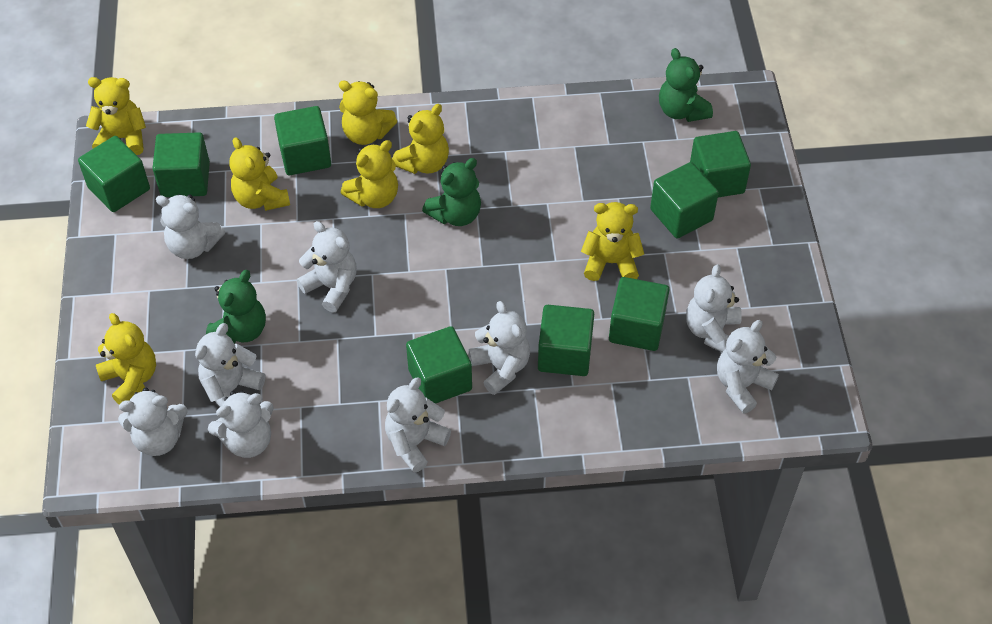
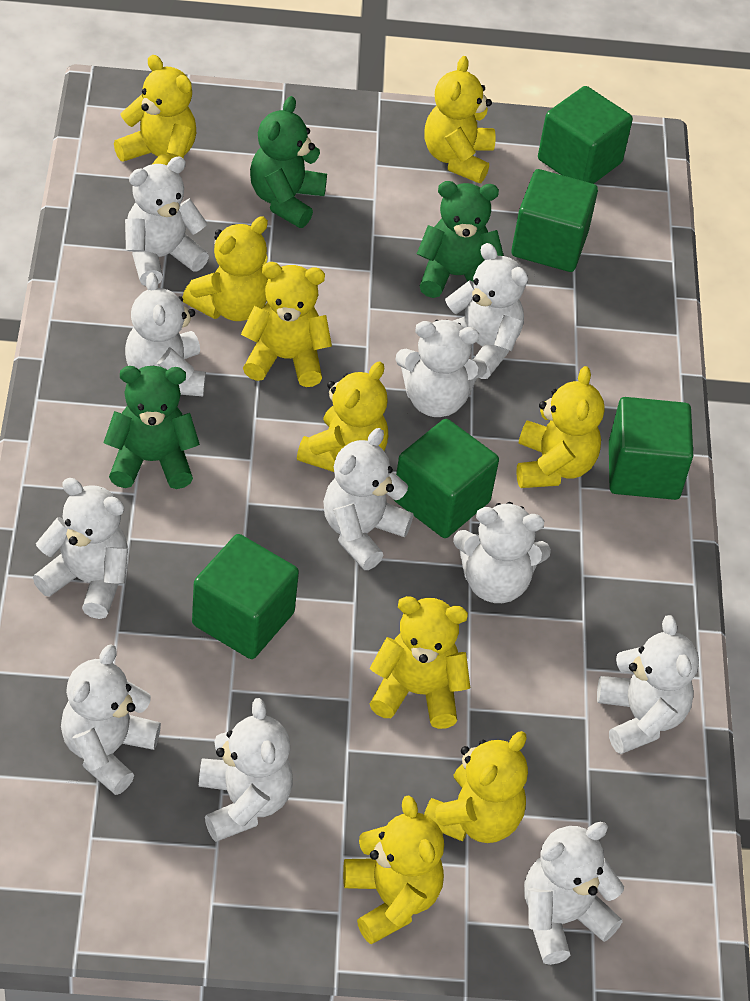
green cube: [78,136,150,212] [152,132,210,197] [274,106,331,175] [406,326,472,404] [538,305,594,376] [609,277,669,351] [650,162,719,238] [690,131,751,197] = 8 -> [192,534,299,659] [393,419,499,538] [511,169,598,272] [538,86,633,184] [609,397,693,500] = 5
white teddy bear: [118,388,188,456] [156,194,225,259] [195,323,265,407] [208,391,274,458] [297,221,357,313] [385,377,451,473] [468,301,530,395] [686,264,742,352] [717,320,779,414] = 9 -> [33,478,128,619] [61,644,161,795] [125,156,209,286] [125,272,206,396] [199,698,293,842] [323,428,413,570] [395,320,487,417] [445,243,528,379] [453,502,551,603] [524,822,624,965] [597,615,699,754] = 11
yellow teddy bear: [86,77,146,155] [96,313,156,404] [229,137,290,211] [339,80,397,145] [341,140,398,208] [392,104,449,174] [581,202,644,281] = 7 -> [114,55,196,165] [182,217,268,321] [241,262,332,387] [297,361,388,472] [343,795,444,944] [370,596,470,729] [424,56,495,183] [424,731,528,843] [516,366,604,488] = 9

